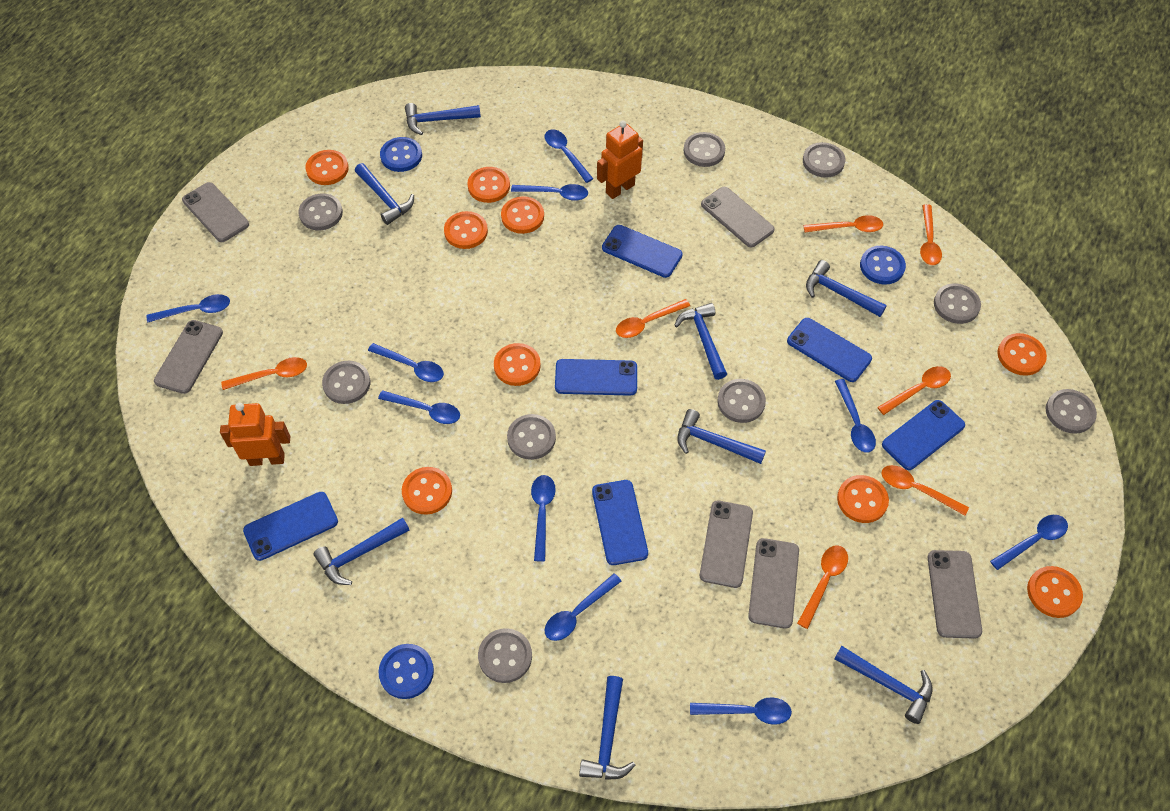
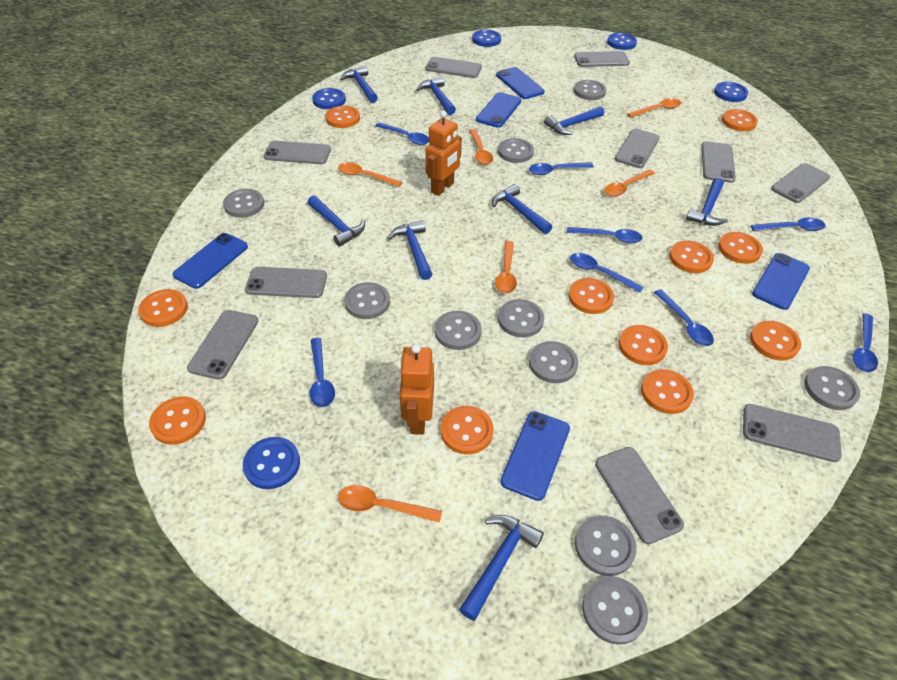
blue button: [378,644,434,699] [380,137,422,172] [860,246,906,285] = 3 -> [243,437,300,489] [312,88,346,109] [472,30,501,47] [607,33,637,50] [714,82,748,102] = 5
blue phone: [243,492,338,561] [555,359,637,396] [592,480,648,565] [602,225,683,278] [787,318,872,382] [882,400,965,470] = 6 -> [173,233,248,289] [476,92,521,128] [496,67,545,99] [500,411,570,501] [752,253,810,310] = 5
blue spoon: [147,294,230,323] [368,343,444,382] [378,390,460,424] [511,184,588,201] [531,475,556,562] [544,573,621,641] [545,130,593,183] [690,698,792,725] [835,379,876,453] [990,515,1068,570] = 10 -> [310,338,335,407] [375,122,429,145] [529,162,594,175] [567,227,642,243] [570,253,644,293] [654,289,714,346] [751,217,825,231] [853,313,878,372] = 8
grey button: [298,194,343,230] [322,361,370,404] [478,628,532,683] [507,414,556,460] [683,132,725,167] [717,379,766,423] [803,142,845,178] [934,283,981,324] [1046,389,1097,434] = 9 -> [223,189,264,218] [344,282,390,319] [435,311,482,350] [498,138,534,163] [498,299,544,337] [529,341,578,383] [574,80,606,100] [575,515,637,576] [582,576,648,645] [804,366,860,410] = 10
grey phone: [154,320,223,394] [182,182,249,242] [700,500,753,588] [701,187,775,247] [748,538,799,629] [928,550,982,639] = 6 -> [187,310,258,380] [245,267,327,298] [263,141,331,164] [425,57,482,78] [574,51,630,67] [595,447,684,544] [615,129,660,168] [701,141,736,183] [743,404,842,462] [771,163,830,203] = 10
orange button: [305,150,349,185] [402,467,452,515] [444,211,488,249] [467,167,510,203] [494,343,541,386] [501,196,544,234] [837,475,889,523] [997,333,1047,376] [1027,566,1083,618] = 9 -> [138,289,188,327] [149,396,206,445] [326,106,360,128] [441,406,494,454] [568,278,614,314] [618,325,668,365] [641,369,694,414] [669,241,714,273] [718,232,763,264] [722,109,758,131] [750,321,801,360] = 11
orange spoon: [221,357,307,390] [616,299,690,338] [797,545,848,629] [803,215,883,232] [877,366,951,415] [881,465,969,516] [920,204,942,265] = 7 -> [338,163,402,187] [338,485,442,523] [469,129,493,165] [495,241,517,294] [604,170,655,197] [627,98,681,118] = 6

